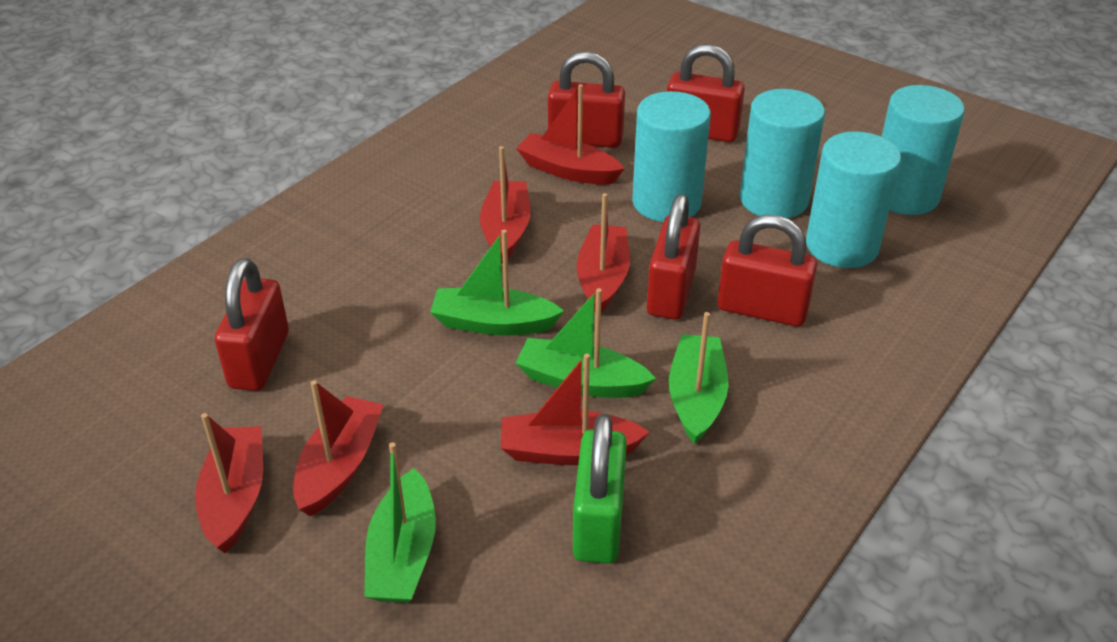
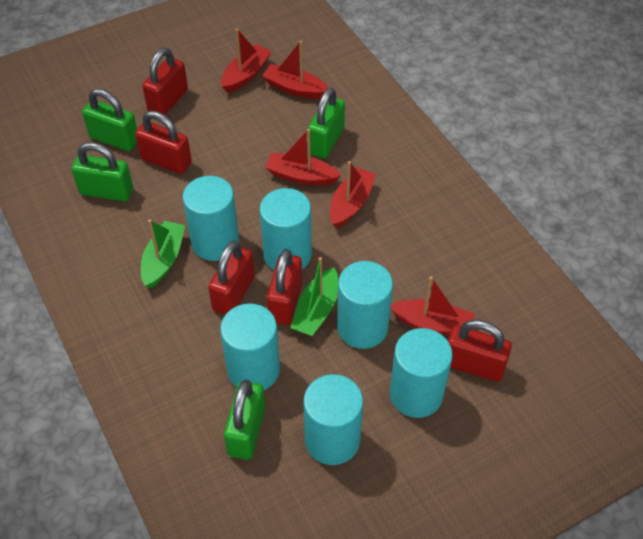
green boat: [364,442,436,603] [430,230,564,336] [516,288,656,398] [669,312,729,444] = 4 -> [141,220,185,289] [290,257,338,336] = 2
green padlock: [573,414,627,564] = 1 -> [72,142,133,201] [82,88,137,151] [224,380,266,460] [308,87,345,158] = 4
red boat: [195,413,263,553] [293,380,383,516] [480,146,530,264] [501,354,649,465] [516,84,624,185] [577,193,630,312] = 6 -> [221,29,272,93] [262,41,328,99] [265,129,341,185] [330,161,376,228] [390,276,475,335] = 5
turquoise cylinder: [632,91,711,222] [739,89,825,219] [806,131,901,268] [882,85,965,215] = 4 -> [183,176,239,261] [220,304,280,390] [260,188,312,270] [303,374,363,465] [337,261,393,349] [390,328,453,418] = 6

